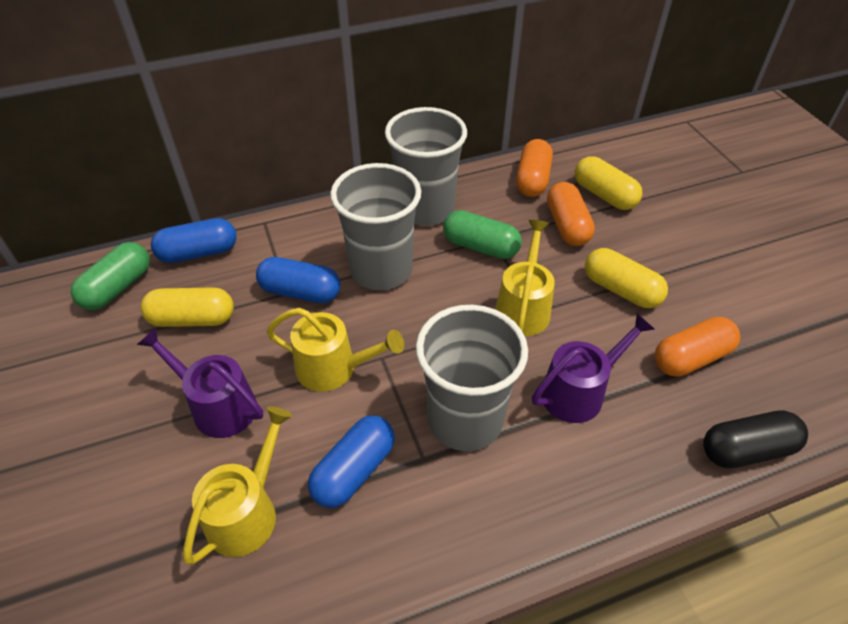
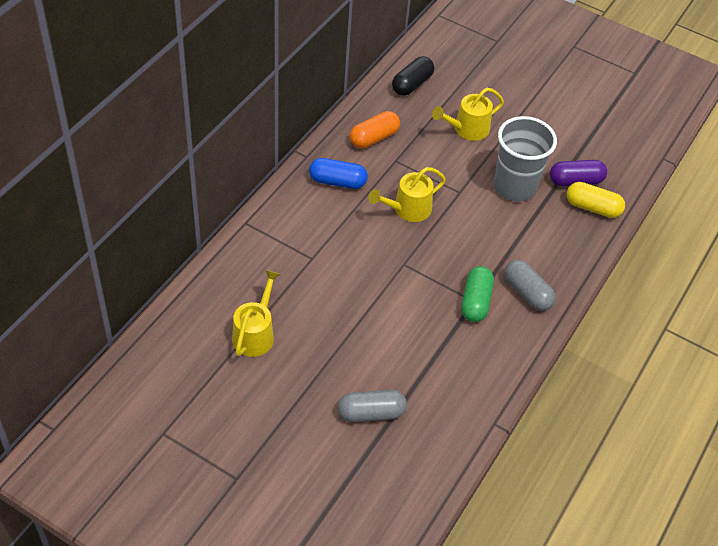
blue capsule: [151,218,237,263] [256,257,340,303] [308,416,395,508] = 3 -> [309,158,368,189] = 1
green capsule: [71,242,150,310] [443,210,522,259] = 2 -> [461,266,494,322] = 1
grey capsule: none = 0 -> [338,390,407,422] [504,260,556,311] = 2
grey cup: [330,163,421,290] [385,107,467,226] [416,305,528,451] = 3 -> [494,116,557,202] = 1
orange capsule: [516,139,553,197] [547,182,595,246] [655,317,740,377] = 3 -> [349,111,400,149] = 1
purple capsule: none = 0 -> [550,160,607,186] = 1
purple watering can: [137,328,263,438] [532,313,655,423] = 2 -> none = 0
yellow capsule: [141,287,234,327] [575,156,643,210] [585,248,668,308] = 3 -> [566,182,625,218] = 1

